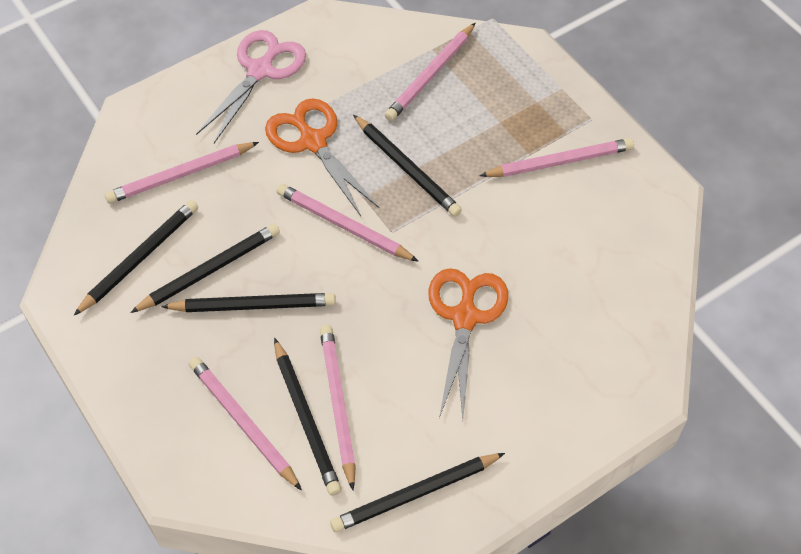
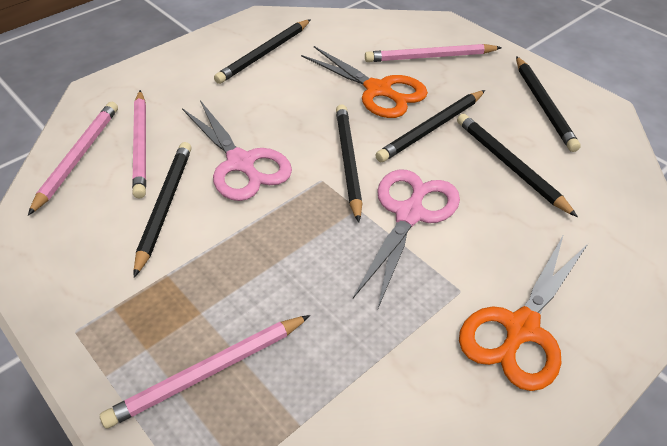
pink pencil: [105,142,259,203] [189,357,302,491] [277,184,419,262] [320,325,356,490] [385,23,475,121] [480,138,634,177] = 6 -> [28,102,118,215] [100,315,310,429] [132,90,146,198] [365,44,502,62] = 4
pink scissors: [196,30,306,143] = 1 -> [182,100,292,201] [353,170,460,308] = 2

